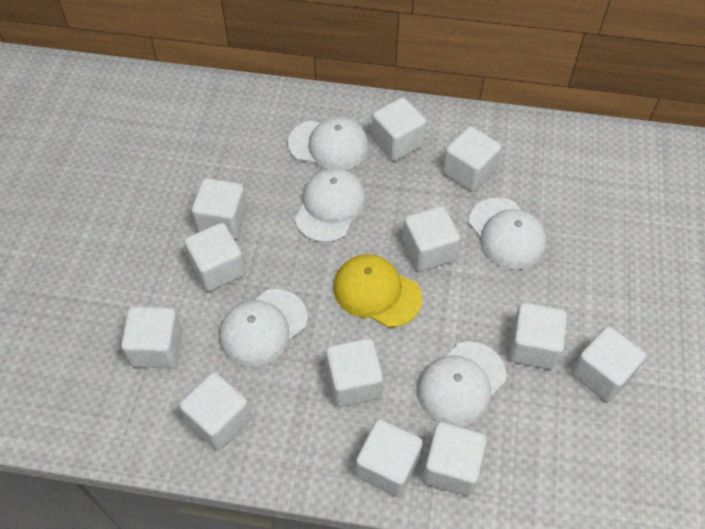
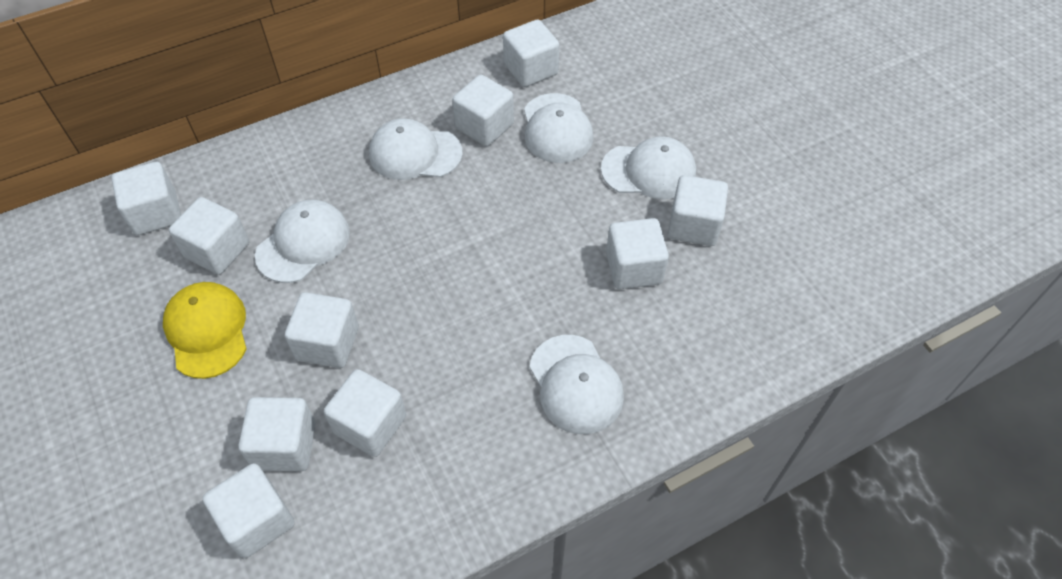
white cube: [121,307,182,368] [179,372,251,450] [184,223,246,292] [192,178,247,240] [326,338,383,407] [356,420,423,497] [372,97,427,161] [403,206,460,272] [423,422,487,496] [443,126,501,192] [509,303,567,369] [572,326,646,402] = 12 -> [111,162,181,235] [169,197,249,275] [203,463,295,558] [238,397,316,471] [285,292,359,368] [324,369,406,457] [452,75,514,146] [503,20,559,87] [606,218,669,289] [668,175,728,246] = 10

